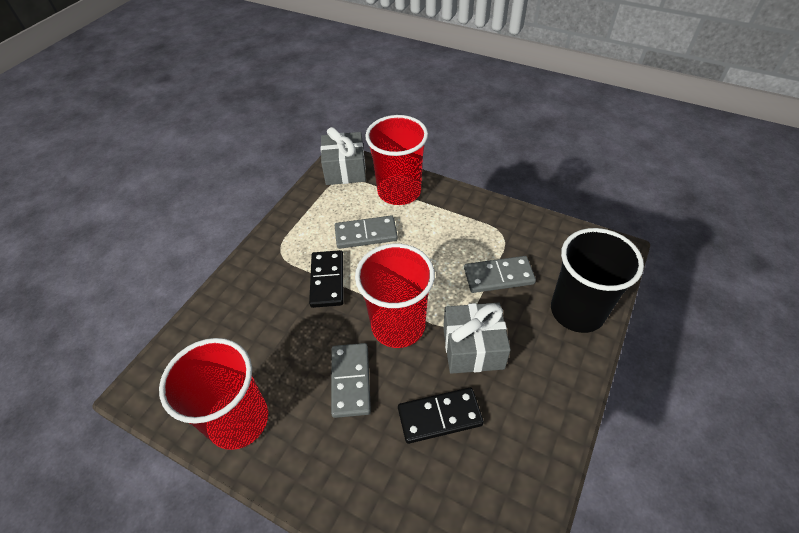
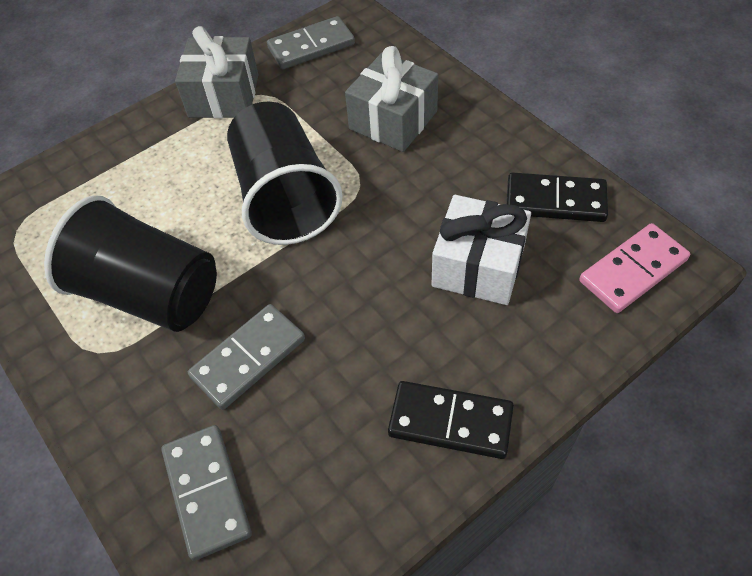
black cup: [551,228,644,333] = 1 -> [44,195,217,332] [227,101,343,245] = 2
pink domino: none = 0 -> [579,223,690,313] = 1
red cup: [159,338,268,450] [355,243,435,348] [365,115,428,205] = 3 -> none = 0
white gift: none = 0 -> [432,195,531,305] = 1

